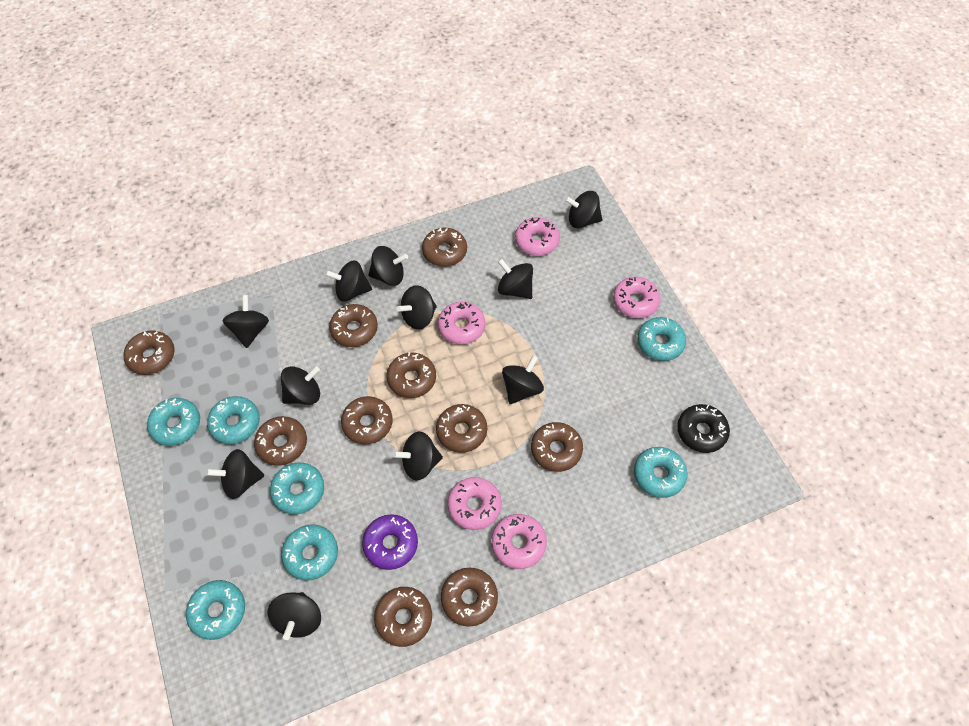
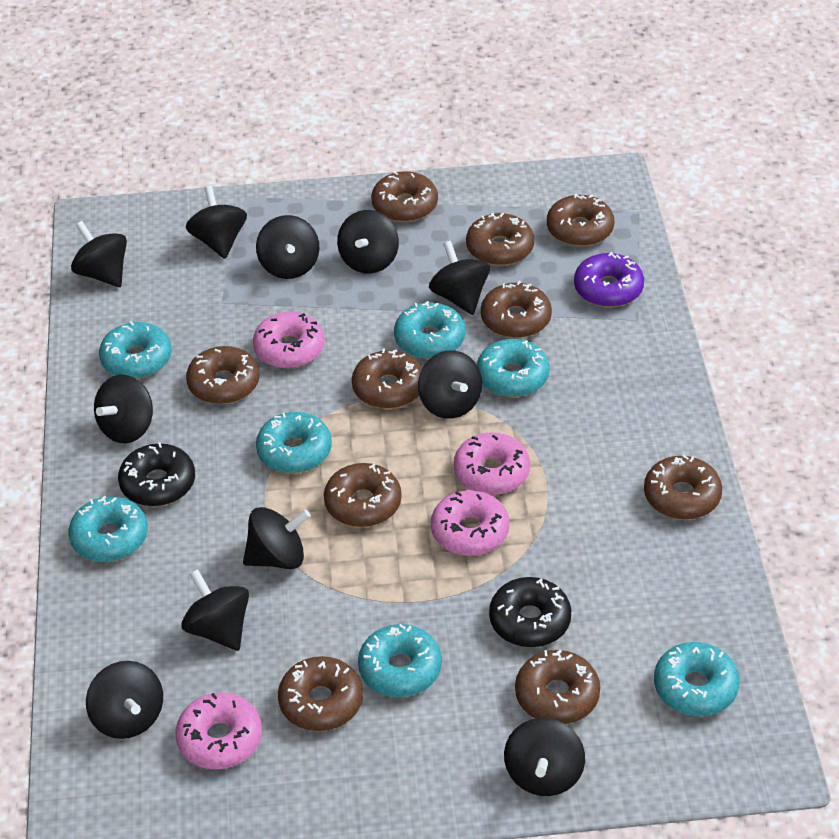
black donut: [677,404,730,453] = 1 -> [118,442,195,507] [489,577,571,647] = 2
pink donut: [438,302,485,345] [447,477,501,530] [491,514,547,569] [515,217,560,256] [613,277,661,318] = 5 -> [175,693,262,769] [253,312,325,368] [431,490,510,556] [454,432,530,495] = 4

